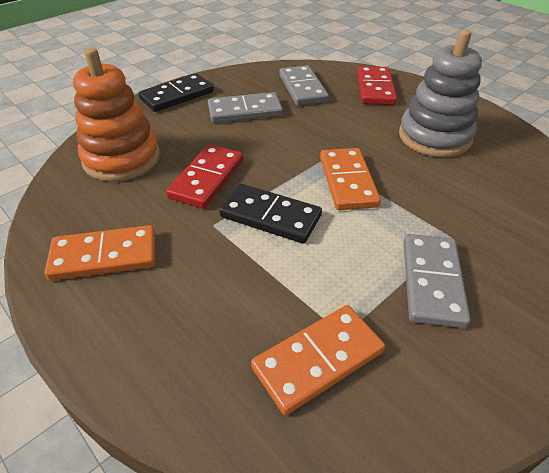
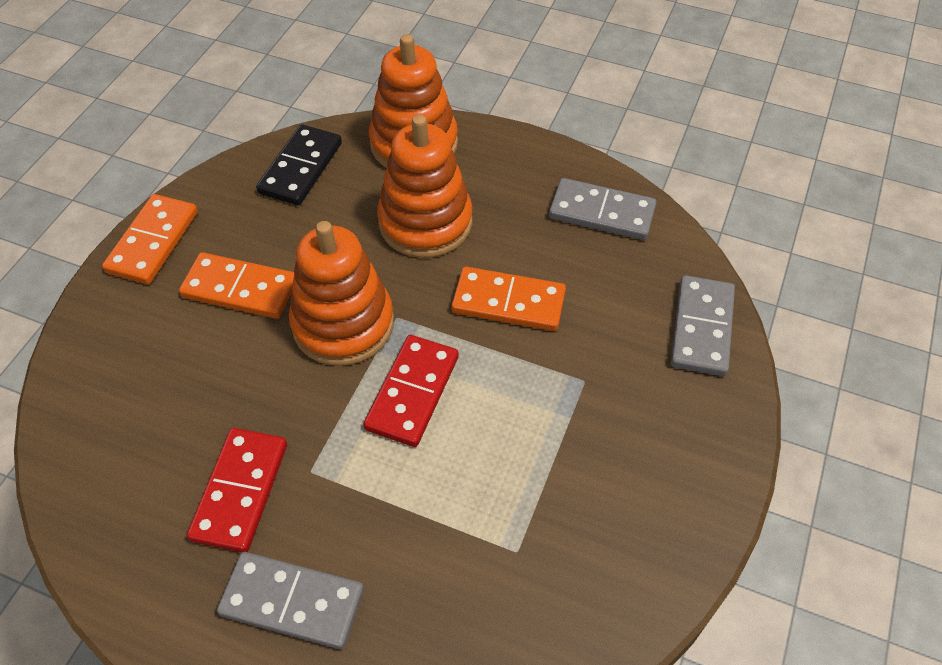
black domino: [138,73,214,112] [219,184,322,244] = 2 -> [256,124,342,205] = 1
grey stacking toy: [399,30,482,157] = 1 -> none = 0
orange stacking toy: [73,48,160,182] = 1 -> [289,221,394,366] [369,34,458,168] [377,115,472,258] = 3

